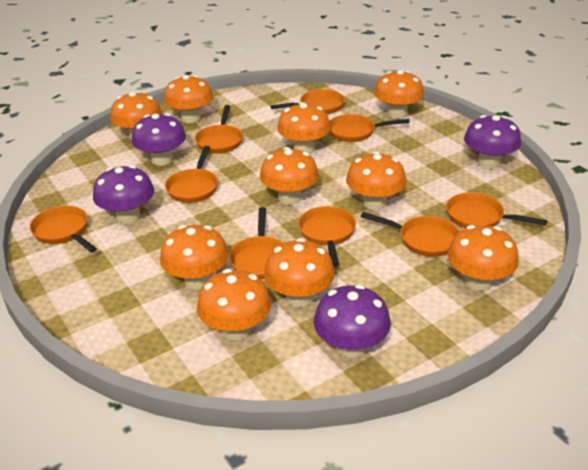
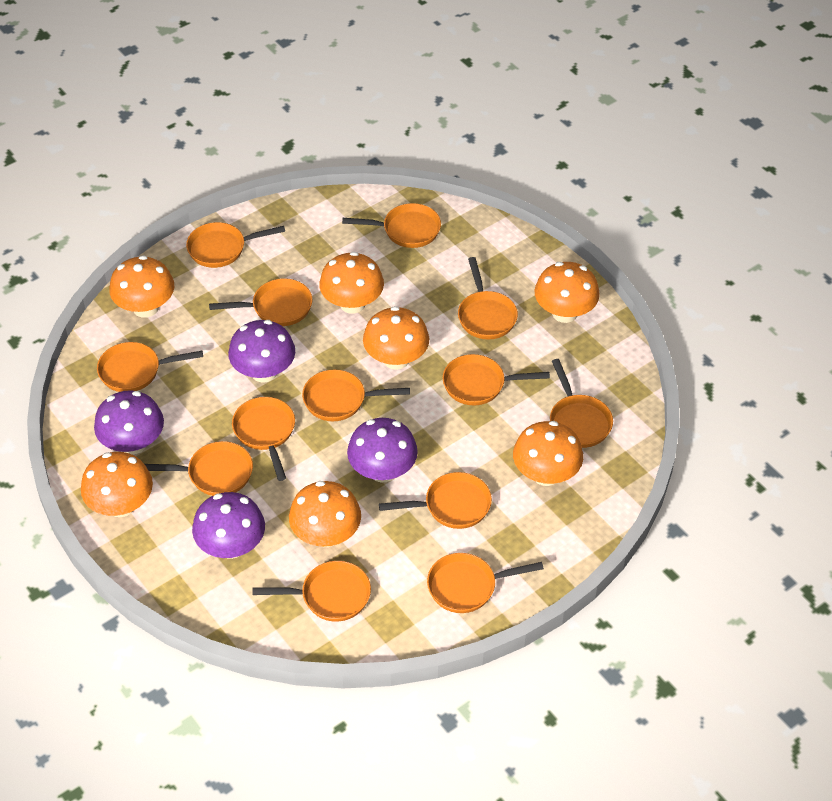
orange mushroom: [110,91,162,140] [160,225,229,290] [164,75,213,123] [197,269,271,340] [260,147,319,205] [264,238,335,307] [277,102,331,154] [346,151,406,210] [374,70,424,119] [447,225,519,291] = 10 -> [81,452,153,517] [109,255,174,318] [289,481,361,547] [319,252,384,314] [363,306,429,370] [513,421,583,486] [535,262,600,323] = 7
orange pan: [30,206,97,252] [165,146,218,203] [195,105,243,154] [229,207,283,279] [270,89,345,114] [298,206,356,267] [329,114,410,142] [361,212,460,257] [446,192,547,228] = 9 -> [97,342,203,392] [145,441,253,496] [186,222,285,268] [209,278,312,326] [232,397,295,481] [252,561,371,622] [302,369,410,421] [342,203,441,248] [379,472,492,529] [427,553,544,613] [443,354,550,405] [458,257,518,339] [550,359,613,448] = 13

